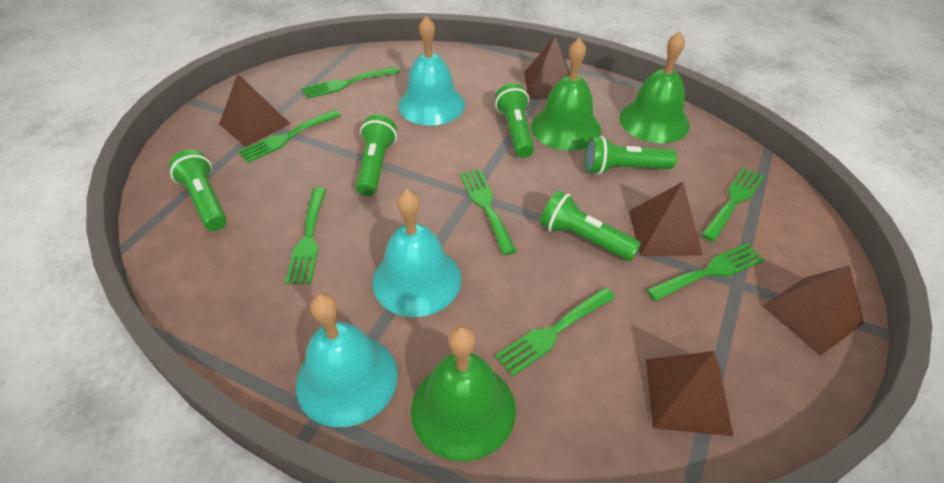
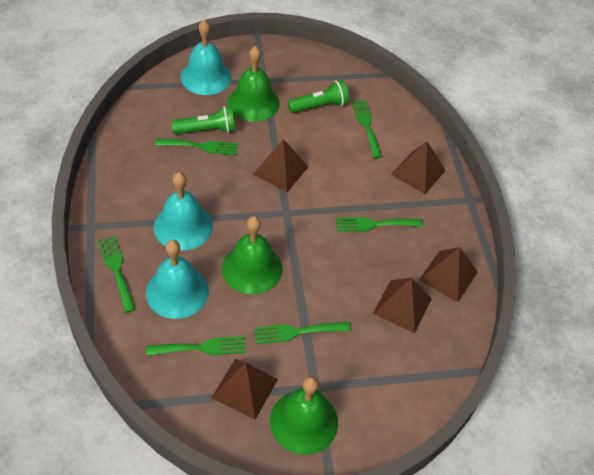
green flashlight: [169,150,227,231] [356,115,397,196] [495,83,534,158] [540,191,641,261] [585,136,677,175] = 5 -> [172,106,235,134] [288,80,349,113] = 2
green fork: [238,110,341,163] [285,188,326,284] [302,67,399,99] [460,169,516,255] [495,288,615,377] [647,243,765,301] [701,168,765,242] = 7 -> [98,236,135,313] [146,336,246,356] [155,138,238,155] [254,322,351,344] [336,217,423,232] [352,100,382,158] = 6

